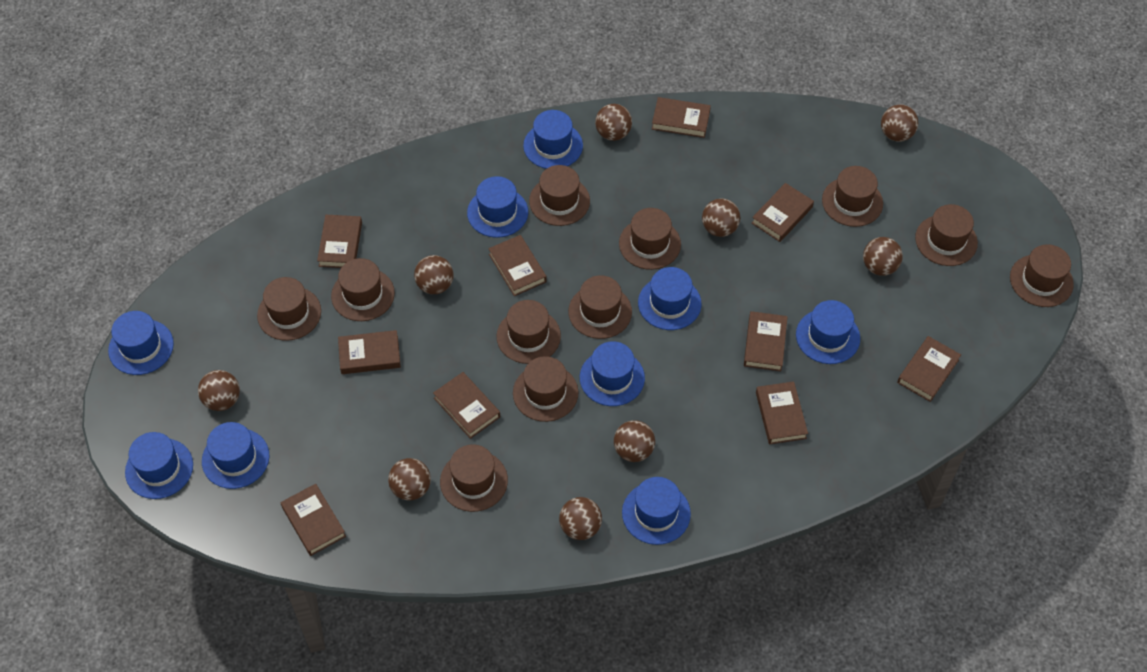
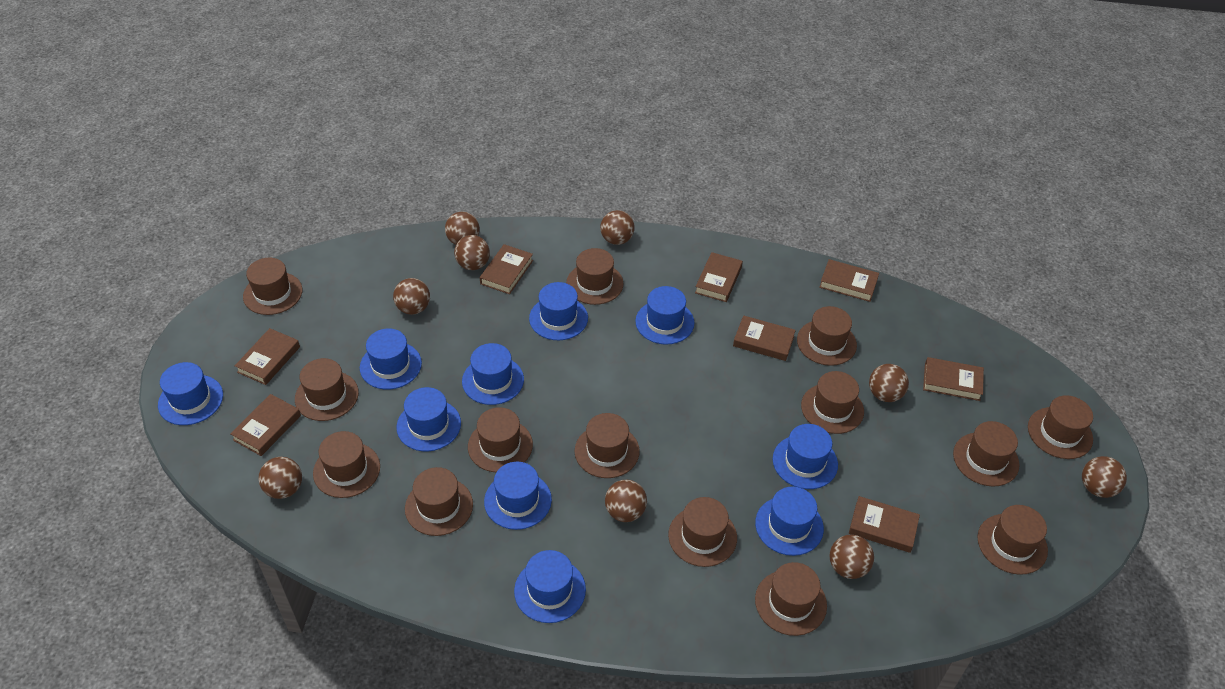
blue hat: [108,311,174,375] [125,432,193,499] [202,422,269,489] [467,176,528,238] [523,110,583,169] [580,341,645,406] [622,477,691,545] [638,267,702,330] [796,300,860,364] = 9 -> [158,362,223,425] [360,328,422,389] [396,387,461,451] [462,343,524,405] [484,462,552,530] [514,550,586,623] [529,282,588,340] [635,286,694,345] [755,487,824,556] [773,424,838,489] = 10
brown book: [281,484,346,556] [317,215,362,268] [338,330,401,374] [433,372,500,439] [488,235,547,296] [652,97,711,138] [744,311,788,371] [752,183,814,242] [756,381,808,444] [897,336,961,402] = 10 -> [230,394,301,456] [235,328,300,385] [480,244,533,294] [695,252,743,302] [733,315,796,361] [819,259,879,302] [849,496,920,553] [923,357,984,401] = 8
brown hat: [257,277,321,341] [331,258,395,321] [440,444,508,512] [497,300,561,364] [513,356,579,422] [529,165,590,226] [568,275,632,339] [619,208,681,270] [822,166,883,227] [915,204,978,266] [1010,244,1074,307] = 11 -> [243,258,302,315] [295,358,359,421] [313,431,380,498] [405,467,473,536] [468,407,533,472] [566,248,624,305] [574,413,640,478] [668,497,737,567] [755,562,827,636] [797,306,857,366] [801,371,864,434] [953,421,1020,486] [978,505,1048,575] [1028,395,1093,459] = 14

